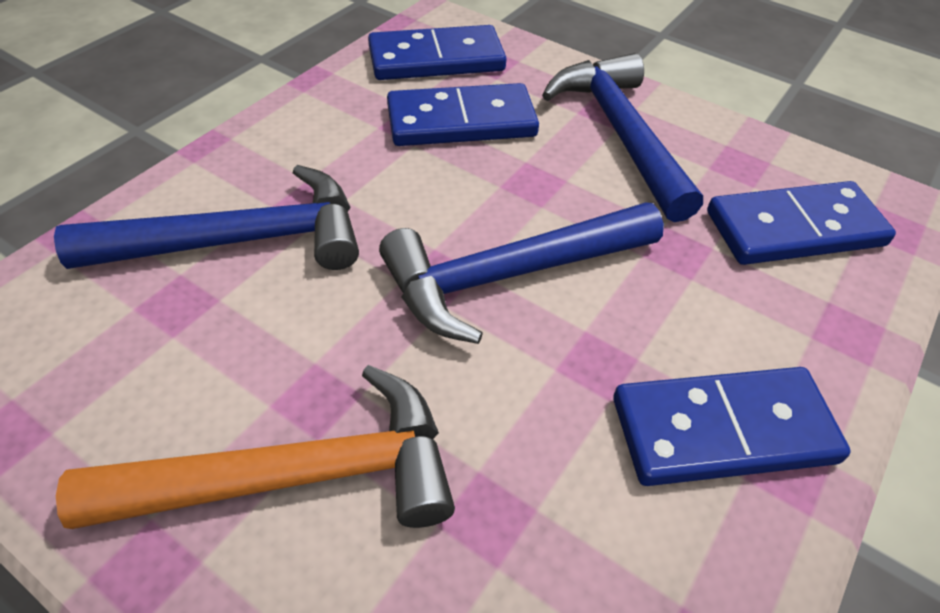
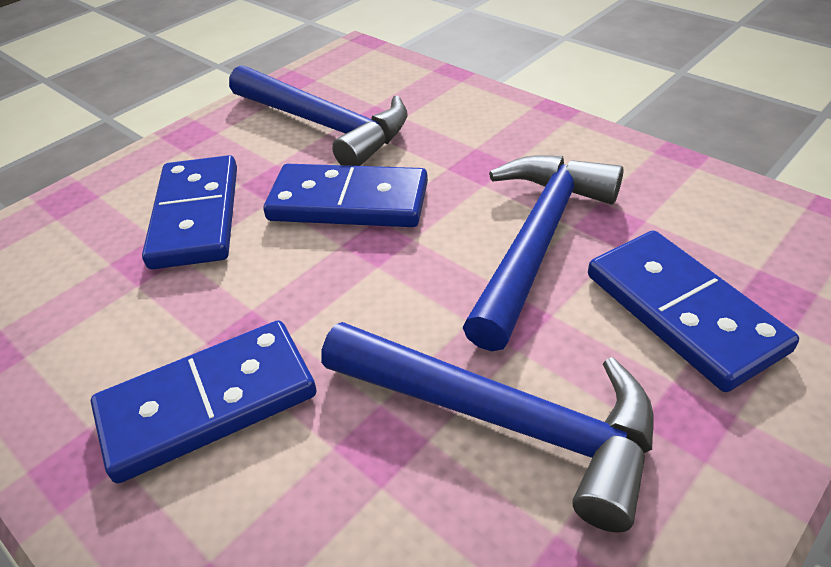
orange hammer: [56,365,455,529] = 1 -> none = 0

